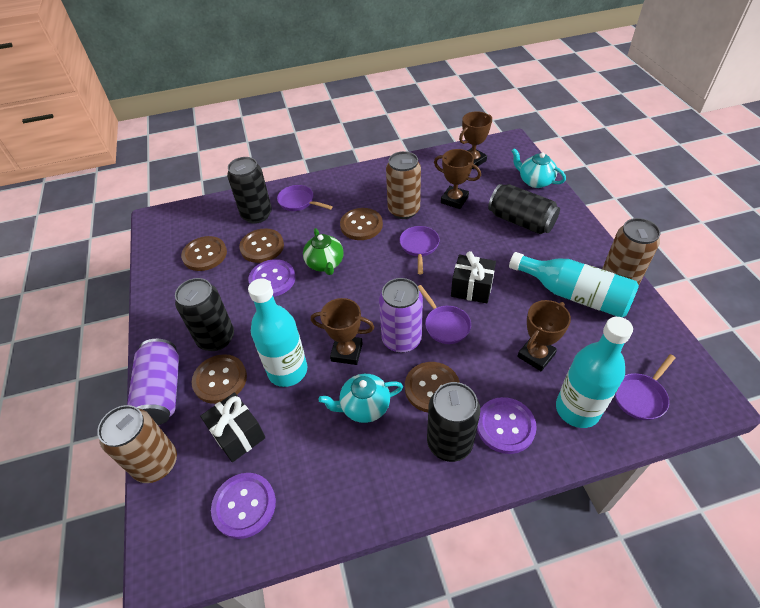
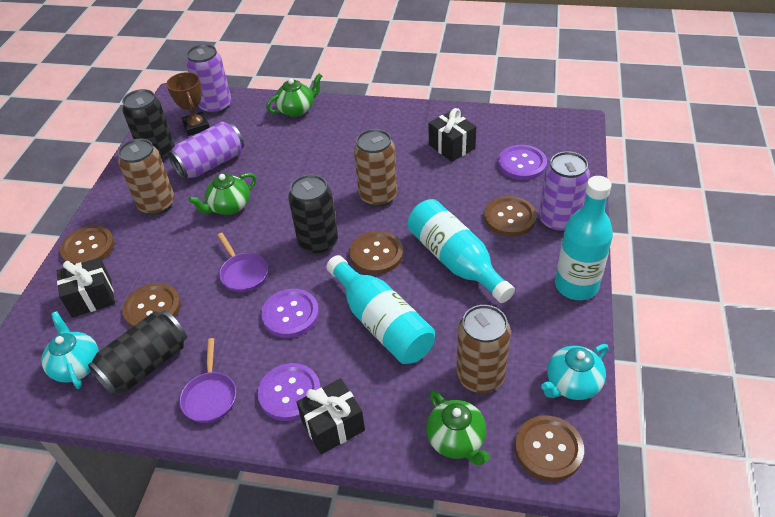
black can: [175,278,234,351] [227,157,272,224] [427,382,481,462] [488,184,560,234] = 4 -> [88,310,187,396] [122,89,175,161] [288,174,338,255] = 3
black gift: [200,393,265,462] [451,251,496,303] = 2 -> [57,258,115,317] [296,378,365,454] [429,108,476,162] = 3
brown trophy: [311,298,374,365] [434,149,481,209] [459,111,492,169] [517,300,571,371] = 4 -> [166,72,210,136] = 1
green teapot: [303,228,344,275] = 1 -> [188,173,257,215] [266,73,322,117] [426,390,490,465] = 3
purple can: [127,339,179,425] [379,278,423,353] = 2 -> [168,122,244,180] [186,44,232,114] [539,151,590,233] = 3
purple pan: [277,185,333,211] [399,226,440,274] [418,285,471,344] [615,354,676,420] = 4 -> [179,338,236,423] [217,233,268,292] = 2

